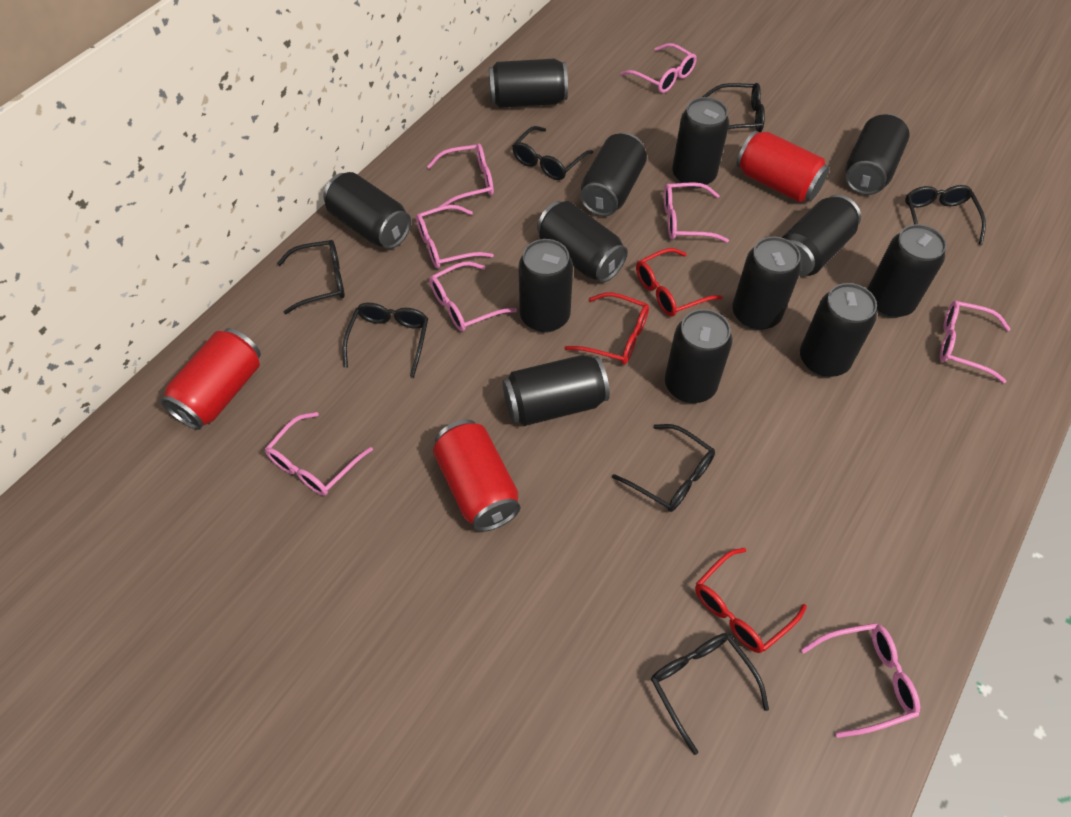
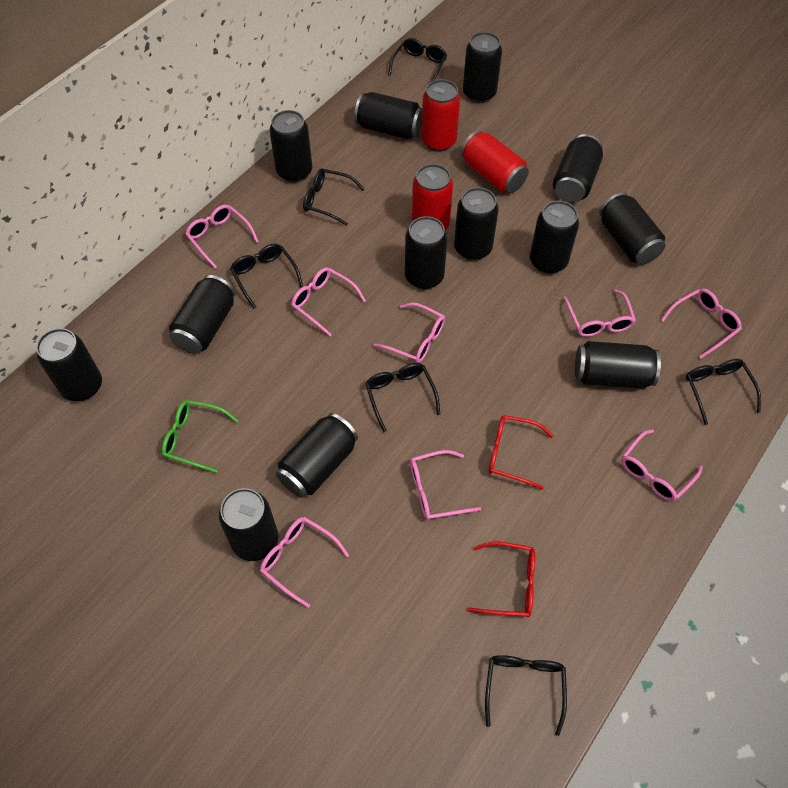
black glasses: [277,240,345,314] [342,303,428,377] [512,126,593,180] [612,424,715,512] [651,633,769,755] [702,83,765,132] [905,185,986,245] = 7 -> [230,244,303,309] [303,168,365,226] [365,363,440,432] [388,38,447,83] [485,655,567,736] [686,359,761,425] = 6
green glasses: none = 0 -> [162,400,239,473] = 1
red glasses: [565,292,649,365] [636,248,723,317] [695,548,807,653] = 3 -> [468,541,535,617] [489,415,554,489] = 2

